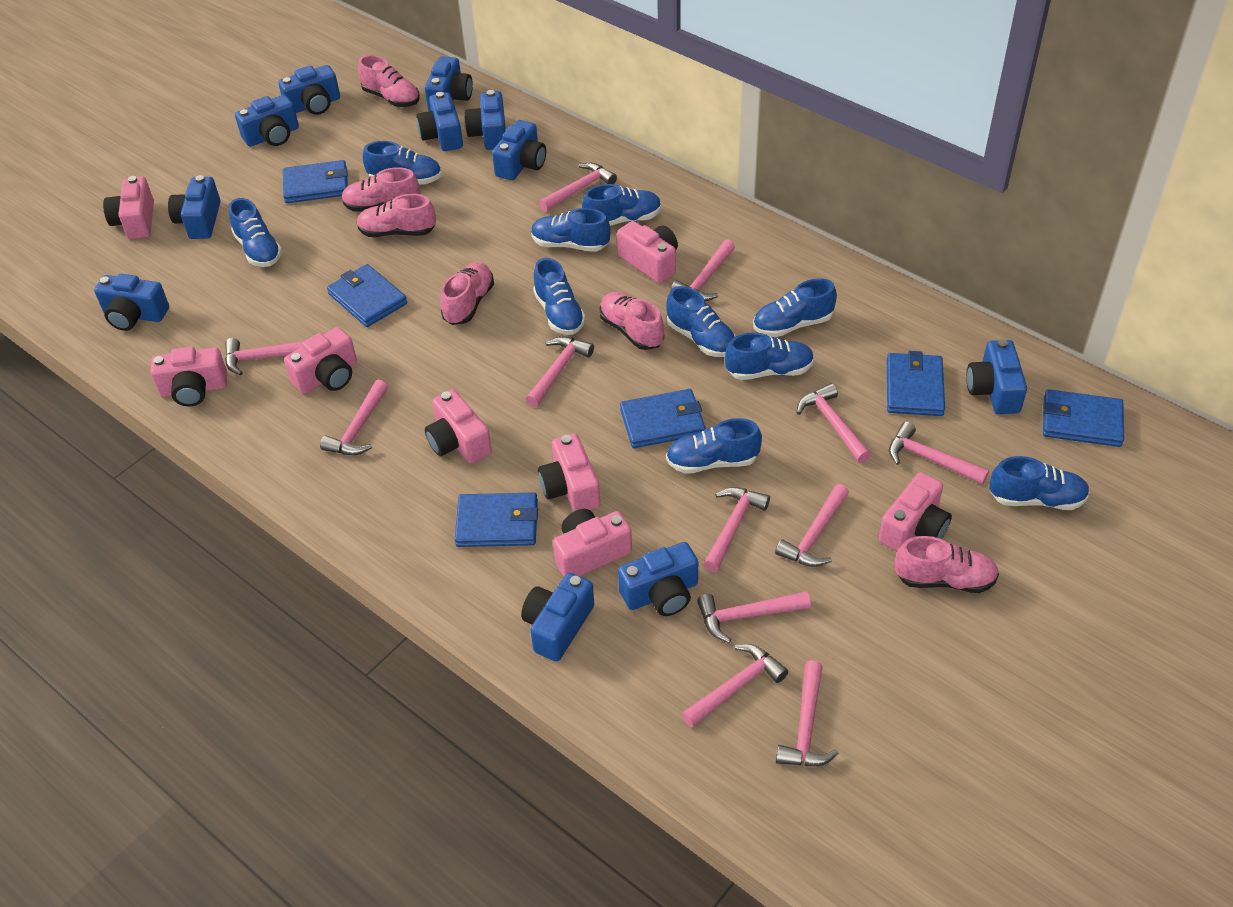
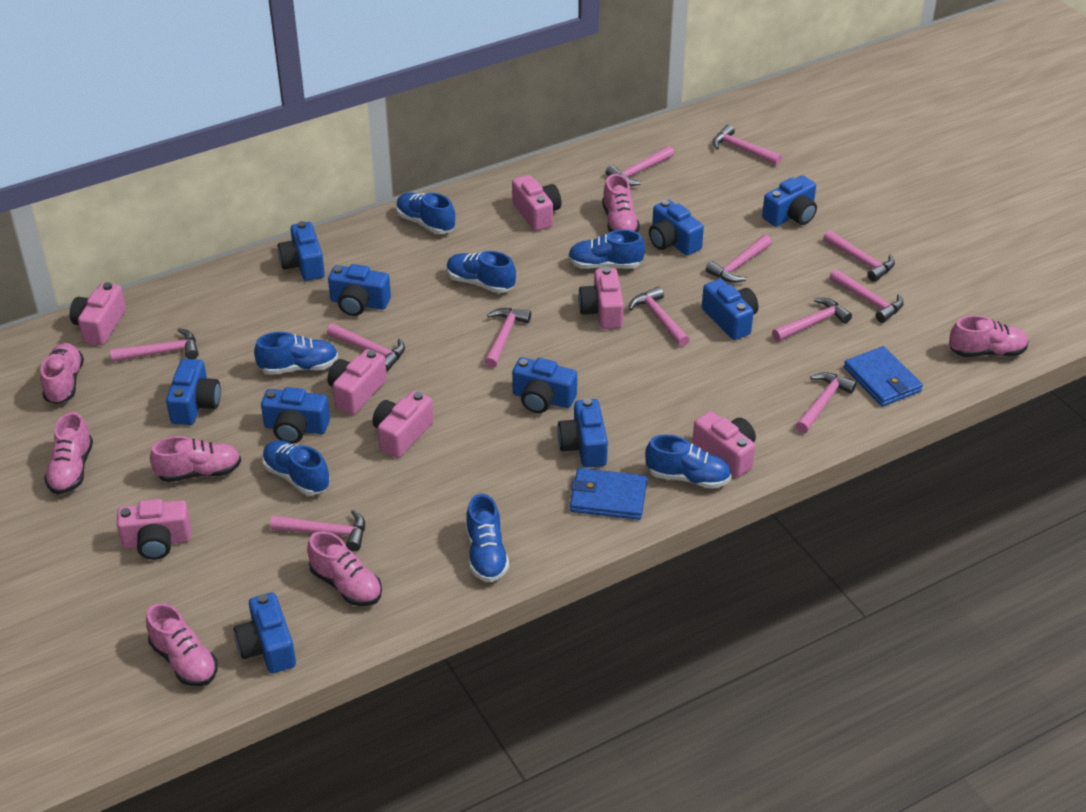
blue camera: [94,274,169,331] [168,175,220,239] [235,95,299,146] [278,65,340,115] [416,92,463,151] [425,56,473,111] [464,90,506,150] [492,120,546,180] [521,573,594,661] [618,542,698,616] [966,339,1027,414] = 11 -> [166,359,221,425] [234,592,296,673] [261,387,330,444] [278,221,325,281] [328,264,391,316] [512,357,577,413] [557,398,608,468] [649,200,704,255] [702,279,759,340] [762,175,817,227] = 10
blue shoe: [229,198,282,267] [363,141,442,185] [531,208,610,252] [533,258,586,335] [582,184,661,226] [666,286,736,357] [666,418,762,474] [725,332,814,380] [753,278,837,337] [989,456,1090,510] = 10 -> [254,332,338,375] [262,440,330,495] [396,192,455,234] [447,251,516,293] [466,494,509,582] [568,230,645,269] [645,434,731,489] = 7
blue wallet: [283,160,348,203] [327,264,407,327] [455,492,538,547] [620,389,705,448] [887,351,945,416] [1043,389,1124,447] = 6 -> [570,468,647,520] [844,346,923,407] = 2
pink camera: [103,176,154,240] [150,346,227,407] [284,327,357,394] [425,389,492,464] [538,433,600,511] [553,509,632,576] [617,221,678,283] [879,472,952,551] = 8 -> [70,282,126,345] [117,499,191,560] [327,349,387,415] [372,391,433,458] [512,175,562,231] [578,267,624,329] [692,411,756,478] = 7
pink shoe: [341,167,420,212] [356,194,436,237] [358,55,420,107] [440,262,494,325] [600,292,664,350] [894,536,999,593] = 6 -> [40,343,84,404] [44,412,93,495] [146,603,218,686] [150,436,241,482] [307,531,382,606] [602,174,640,232] [949,315,1029,357] = 7

